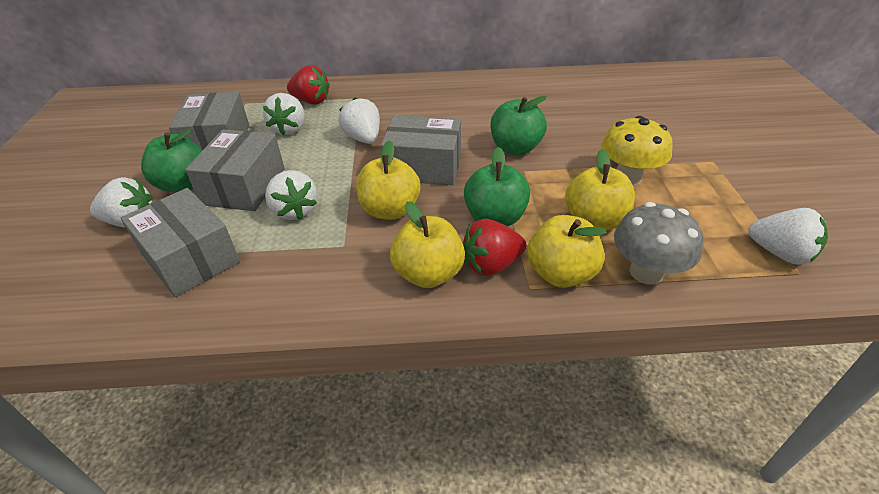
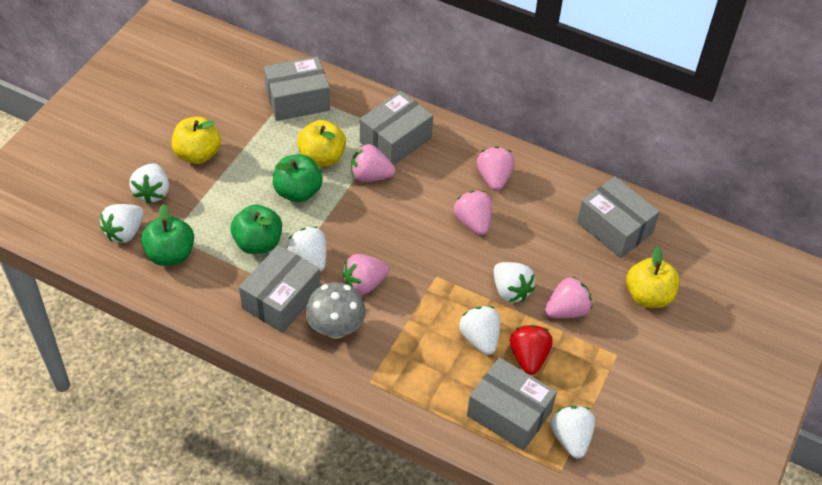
grey box: [121,188,240,297] [169,92,249,150] [185,129,285,211] [381,115,461,185] = 4 -> [239,245,320,333] [264,56,330,121] [360,91,433,165] [467,357,557,451] [577,176,660,258] = 5
pink strawberry: none = 0 -> [342,254,389,295] [351,144,396,182] [454,191,492,235] [477,147,515,191] [545,276,592,318] = 5
red strawberry: [287,65,330,104] [463,219,526,276] = 2 -> [510,325,553,375] = 1
white strawberry: [90,177,153,228] [263,93,305,135] [265,170,317,220] [338,97,380,144] [748,208,828,265] = 5 -> [100,204,144,243] [129,163,169,204] [287,226,327,272] [459,306,501,355] [494,262,535,302] [550,406,595,458] = 6
yellow apple: [356,140,420,220] [390,201,465,288] [527,215,607,288] [565,149,635,230] = 4 -> [171,117,221,164] [297,120,346,167] [626,246,680,308] = 3
yellow mushroom: [601,116,673,185] = 1 -> none = 0

